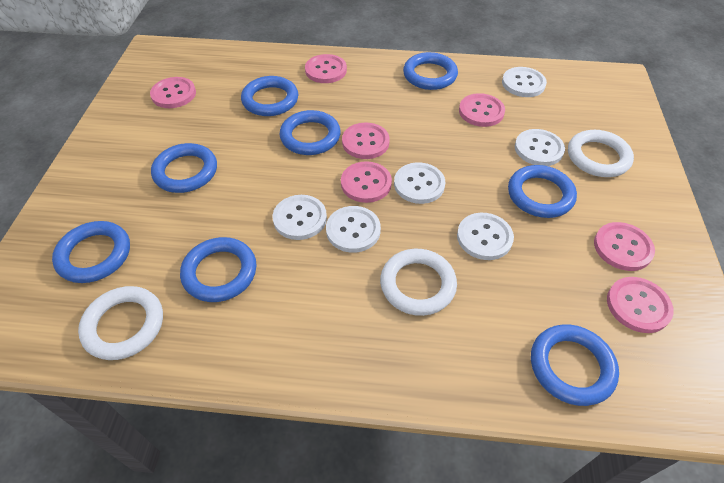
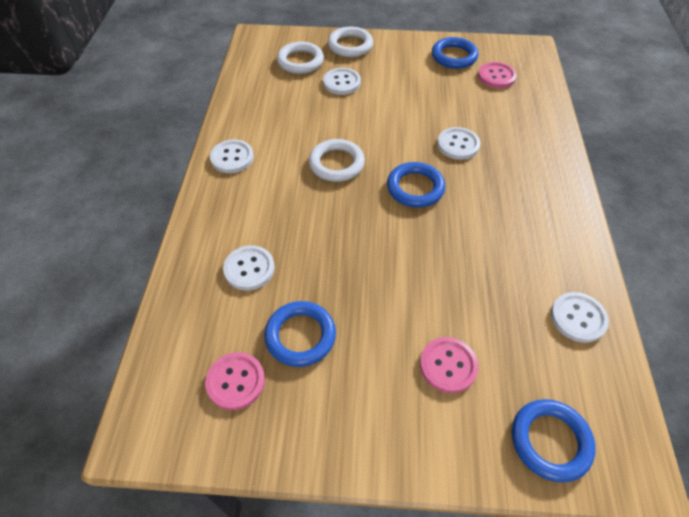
blue ring: [52,221,130,283] [151,143,217,193] [180,237,257,302] [241,76,298,116] [279,110,341,155] [403,52,458,90] [508,165,577,218] [531,324,619,406] = 8 -> [264,301,336,367] [387,162,445,208] [432,37,478,69] [512,399,596,482] = 4
pink button: [150,77,196,108] [305,54,347,83] [341,161,392,203] [342,123,390,159] [459,93,505,127] [594,222,655,271] [607,277,674,333] = 7 -> [205,352,265,410] [420,337,478,393] [478,62,517,88] = 3
white button: [273,195,327,240] [326,206,381,253] [394,162,445,204] [457,213,514,260] [502,67,547,97] [515,129,565,166] = 6 -> [210,139,254,173] [223,246,275,290] [323,68,361,95] [437,127,480,160] [551,292,609,343] = 5

